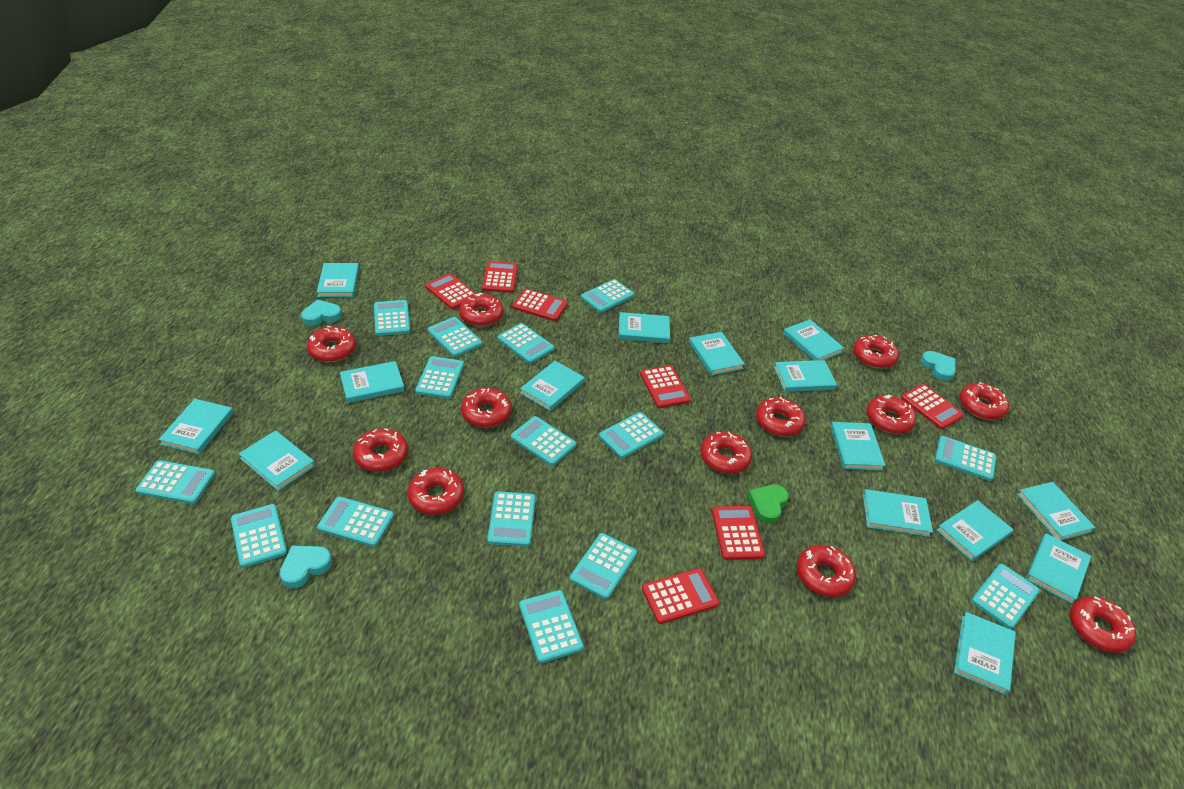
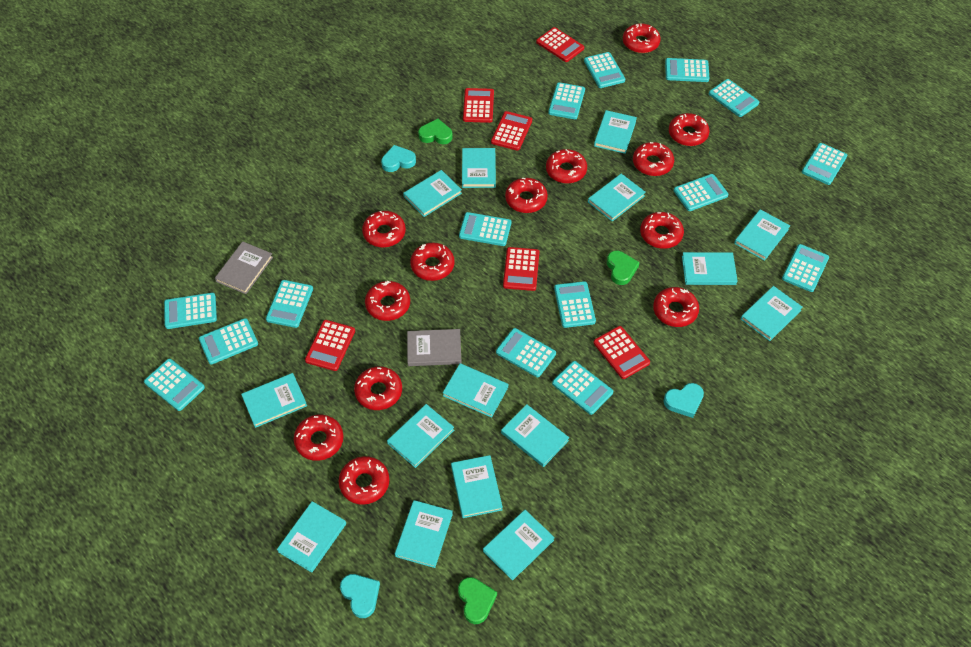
green heart: [747,484,789,524] = 1 -> [418,119,453,144] [458,577,497,624] [607,251,640,285] = 3
grey book: none = 0 -> [215,241,273,294] [407,329,462,366] = 2
red calculator: [425,273,476,309] [482,261,518,293] [512,289,568,321] [640,365,691,408] [642,568,719,624] [712,506,765,560] [901,384,964,429] = 7 -> [305,320,355,371] [463,88,494,123] [491,111,532,151] [503,247,539,291] [536,27,584,62] [593,326,650,379] = 6
red donut: [307,326,356,362] [353,428,408,472] [408,468,464,515] [459,293,503,326] [461,388,512,427] [700,432,752,474] [756,397,806,436] [797,545,856,597] [853,335,899,368] [866,395,916,434] [959,382,1009,420] [1070,596,1136,653] = 12 -> [294,415,343,461] [339,456,389,505] [354,366,402,410] [362,211,406,247] [365,281,410,321] [410,243,455,281] [505,177,548,213] [546,149,587,184] [623,23,661,53] [633,142,674,176] [640,212,684,249] [653,287,699,327] [669,113,710,146] = 13

